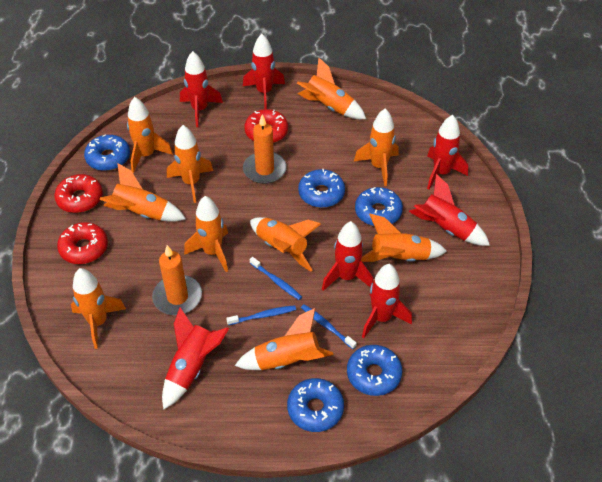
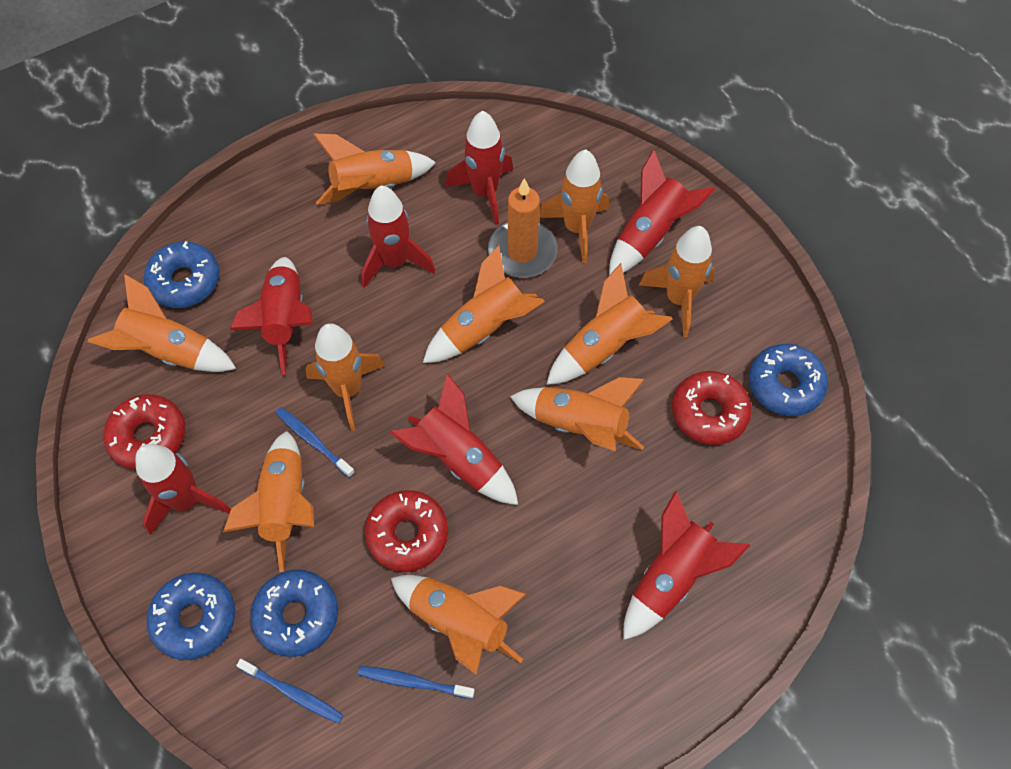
blue donut: [84,134,130,171] [287,378,344,432] [298,169,345,208] [347,345,402,396] [355,187,403,226] = 5 -> [144,241,220,308] [147,573,235,660] [250,570,338,657] [749,344,828,416] = 4
orange candle: [152,245,202,315] [243,114,287,184] = 2 -> [488,178,557,278] = 1

